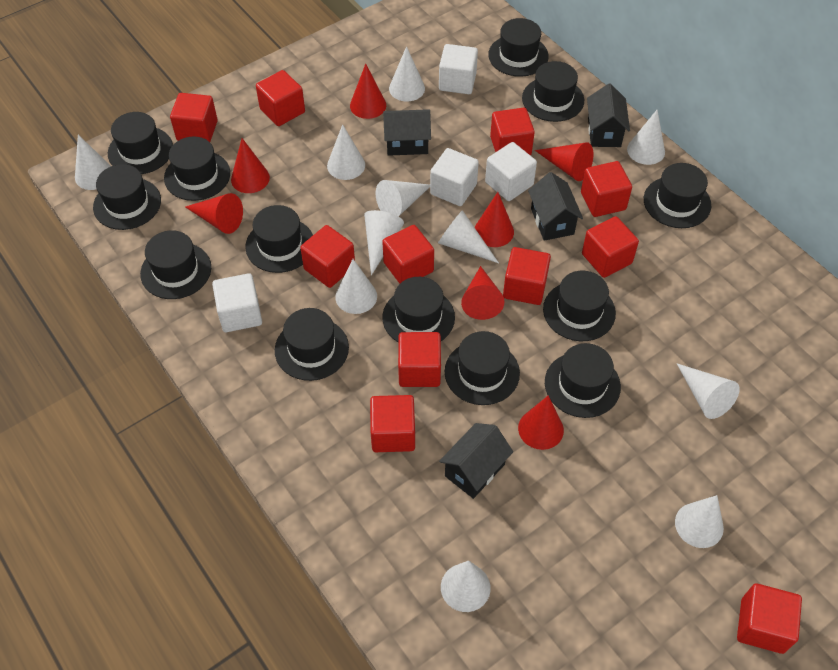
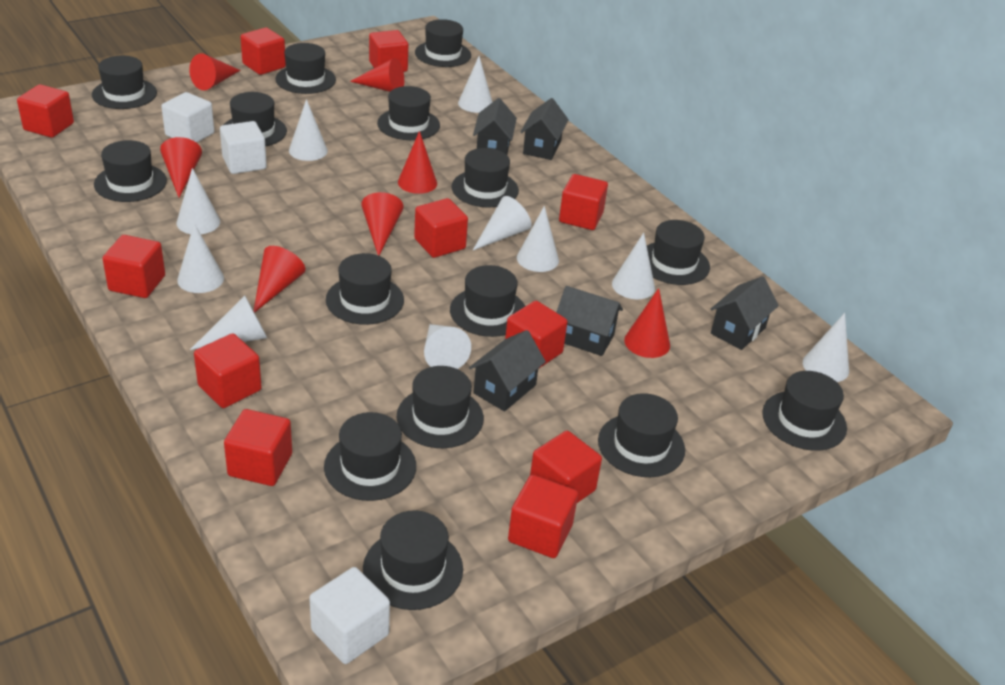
black hat: [93,164,161,230] [108,112,173,174] [140,230,211,299] [164,137,230,201] [245,205,313,273] [275,308,349,381] [382,277,455,343] [445,331,520,405] [488,18,549,77] [522,61,584,122] [543,271,616,341] [545,343,621,418] [644,163,711,228] = 13 -> [92,56,157,109] [94,140,167,202] [224,92,287,147] [275,43,336,94] [324,412,416,501] [326,253,404,325] [363,510,463,610] [377,86,440,140] [397,366,484,448] [415,19,471,67] [450,265,525,337] [452,148,519,208] [598,393,685,477] [647,220,710,285] [762,371,847,451] = 15
black house: [383,109,431,156] [439,423,513,499] [528,172,583,241] [587,83,630,147] = 4 -> [469,330,546,412] [473,98,517,155] [521,98,569,160] [556,286,623,356] [711,276,779,350] = 5
white cone: [75,135,111,190] [327,124,365,180] [335,259,377,314] [364,210,404,275] [375,180,430,217] [389,46,425,101] [438,210,499,263] [441,561,491,612] [627,110,665,165] [675,495,724,548] [677,364,740,419] = 11 -> [177,168,220,234] [177,223,224,293] [190,295,267,350] [289,99,328,161] [424,324,471,369] [458,56,492,113] [473,196,532,250] [517,206,559,272] [612,233,655,299] [803,313,849,382] = 10
white cube: [212,273,262,332] [430,148,479,206] [439,44,478,94] [485,142,537,201] = 4 -> [161,92,214,143] [220,121,267,174] [309,567,390,664] = 3

